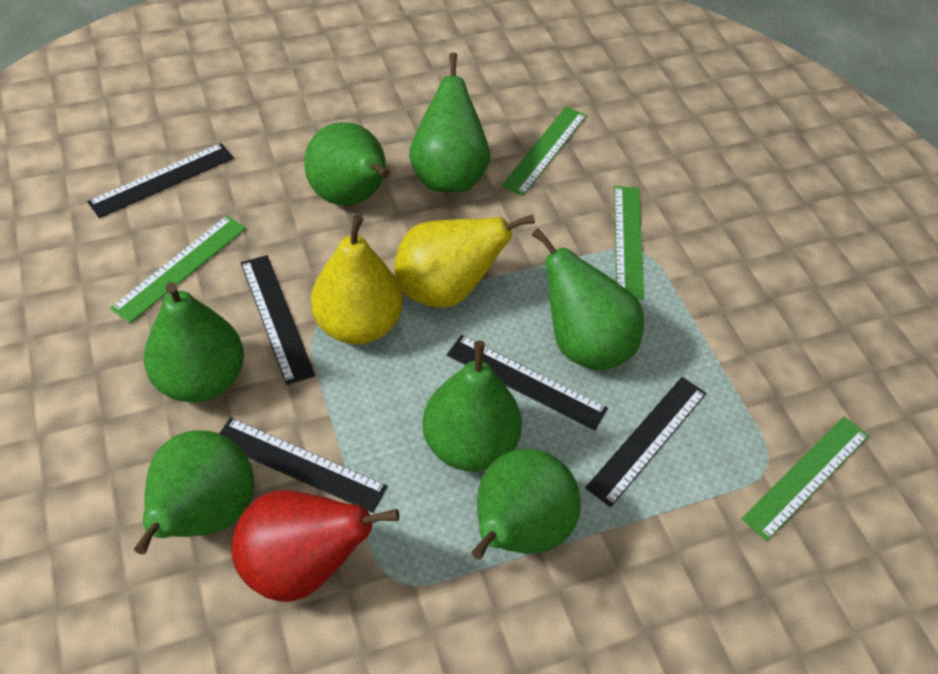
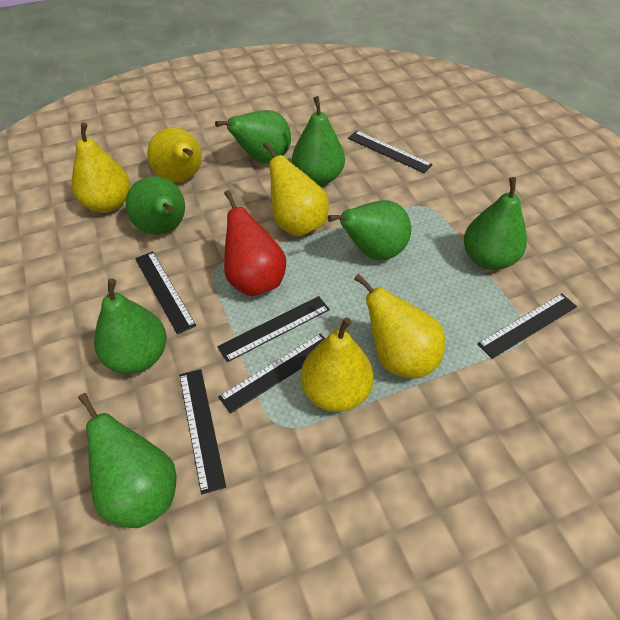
black ruler: [87,143,234,218] [219,418,388,513] [241,255,315,385] [447,335,608,430] [585,377,706,507] = 5 -> [135,251,196,334] [179,369,226,494] [217,296,330,362] [218,333,325,414] [348,131,433,173] [477,293,577,359] = 6
green ruler: [110,215,246,323] [501,106,587,196] [614,186,644,300] [741,416,869,541] = 4 -> none = 0
yellow pear: [311,215,403,344] [394,214,535,308] = 2 -> [72,123,130,213] [147,127,202,183] [263,142,329,236] [301,317,373,412] [354,274,445,378] = 5

